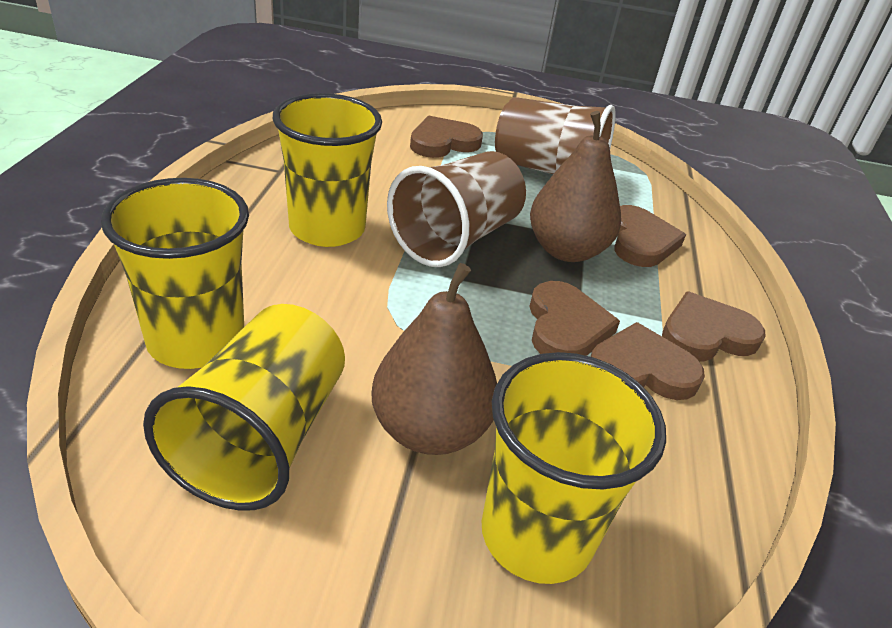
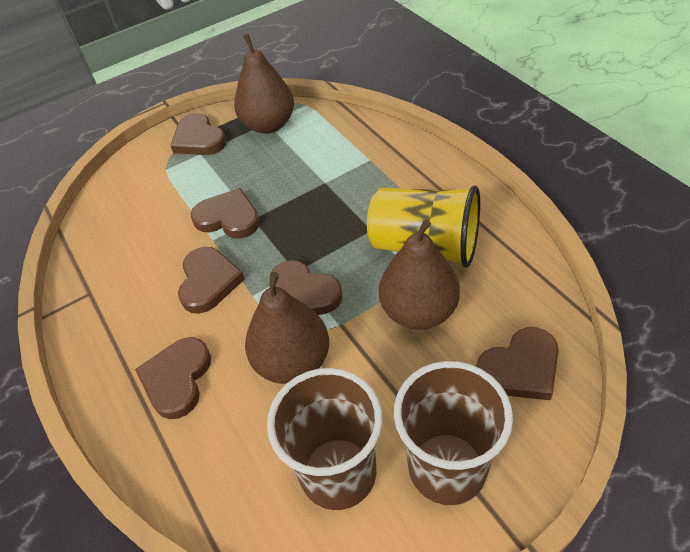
brown heart: [410,116,483,158] [529,281,620,356] [590,322,705,400] [615,205,686,267] [662,291,765,362] = 5 -> [135,337,211,419] [171,113,226,155] [178,247,245,314] [191,188,260,238] [272,260,342,315] [476,327,559,400] = 6
brown pear: [372,263,497,455] [530,111,621,262] = 2 -> [234,34,294,134] [245,272,329,384] [379,219,460,330] = 3
yellow cup: [101,178,249,369] [143,304,345,510] [273,93,382,247] [482,352,666,584] = 4 -> [367,185,480,268] = 1

